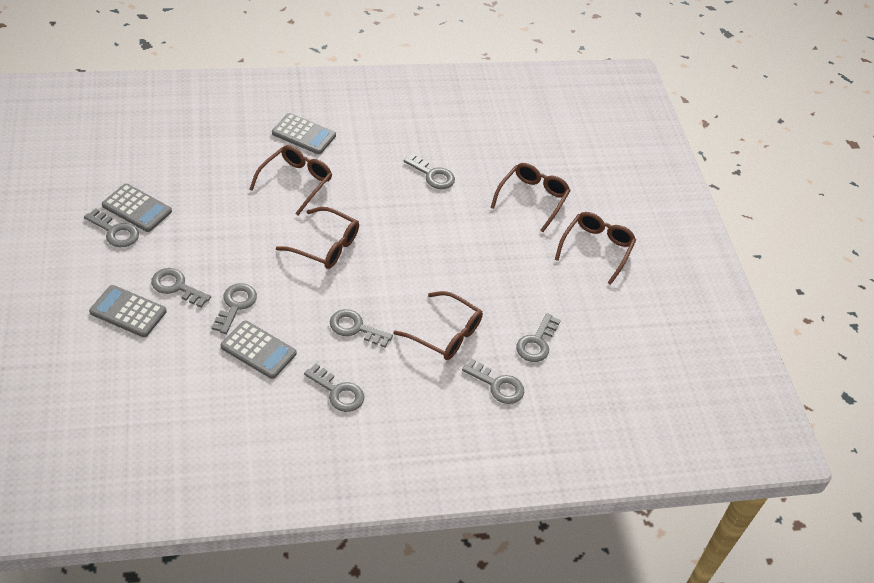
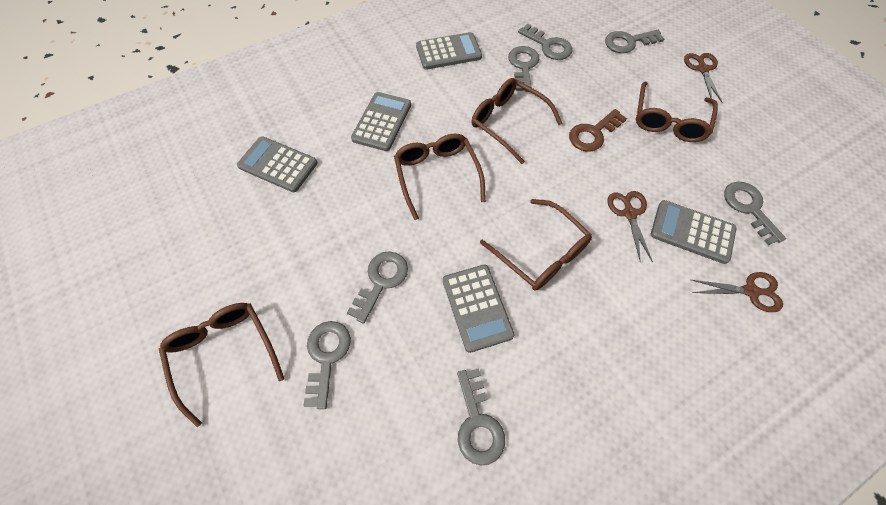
brown key: none = 0 -> [569,109,627,152] = 1
brown scissors: none = 0 -> [607,191,653,263] [684,53,722,102] [692,272,783,312] = 3
grey calculator: [89,285,167,337] [102,184,172,232] [221,321,296,379] [272,113,336,154] = 4 -> [237,136,317,192] [351,92,411,151] [416,32,482,70] [443,265,515,353] [651,200,737,264] = 5
grey key: [84,208,139,247] [151,268,211,308] [211,283,257,334] [304,363,364,412] [330,309,393,347] [404,153,455,189] [462,359,524,404] [516,313,561,362] = 8 -> [304,321,351,409] [347,251,408,324] [457,368,505,466] [508,46,539,92] [518,23,572,60] [605,30,664,53] [724,182,786,245] = 7

